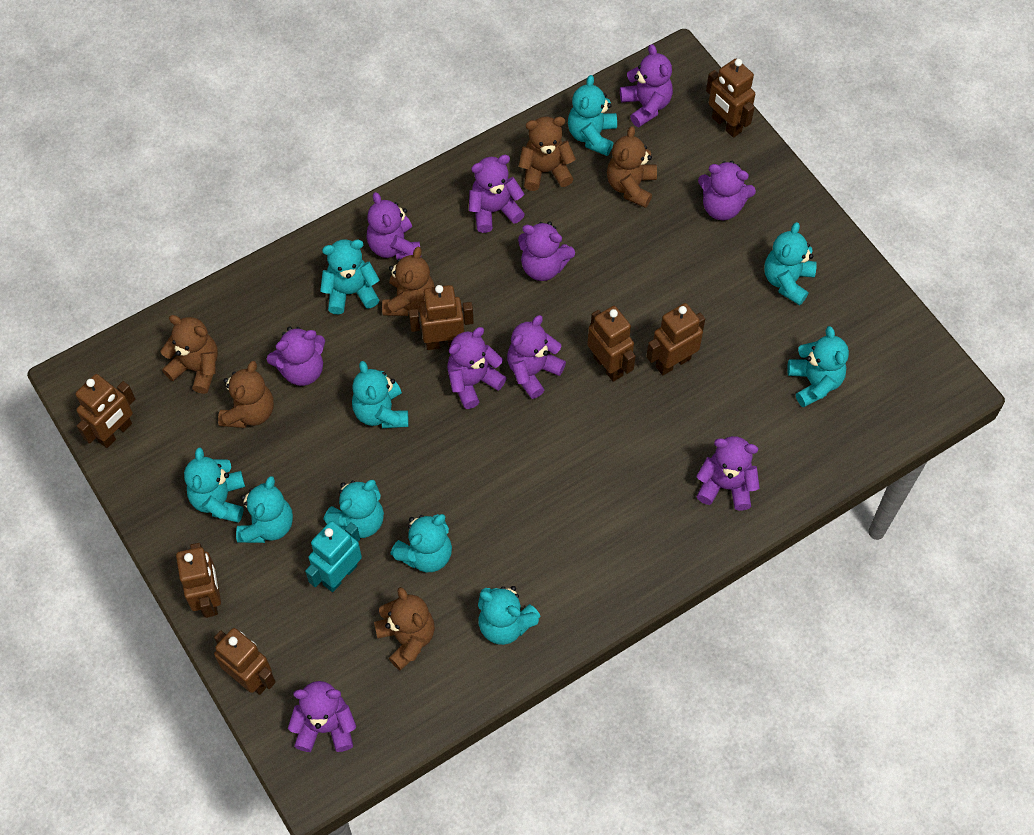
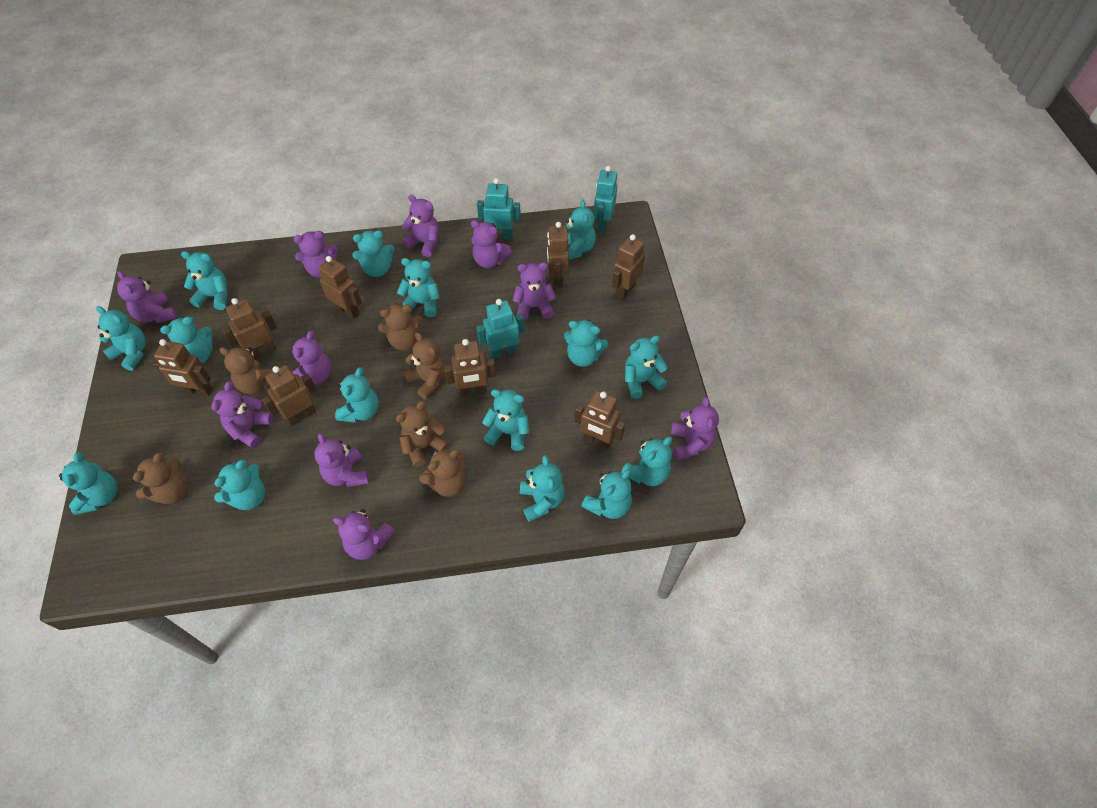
brown robot: [76,374,135,448] [176,543,221,618] [214,628,276,695] [409,285,474,350] [587,306,636,382] [646,303,705,375] [706,59,755,138] = 7 -> [153,339,213,396] [222,298,277,359] [262,365,317,426] [318,256,362,319] [444,339,496,396] [547,222,569,287] [574,391,625,449] [612,234,645,300] = 8
turquoise robot: [305,521,362,592] = 1 -> [476,299,524,359] [477,178,521,240] [594,166,617,232] = 3
turquoise teddy bear: [184,447,245,523] [236,476,293,543] [320,239,380,314] [323,480,384,538] [352,361,409,428] [390,514,452,572] [478,586,541,645] [568,75,617,156] [764,222,817,305] [787,326,849,408] = 10 -> [59,452,118,515] [96,306,146,371] [160,316,212,363] [181,251,228,310] [214,460,265,510] [335,367,379,423] [352,231,395,277] [397,258,440,318] [482,389,530,451] [520,455,565,522] [564,320,608,367] [566,200,596,260] [581,469,632,519] [621,436,672,486] [625,335,668,399] = 15

